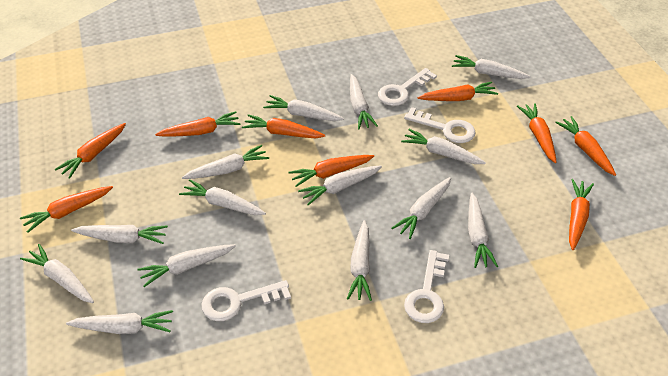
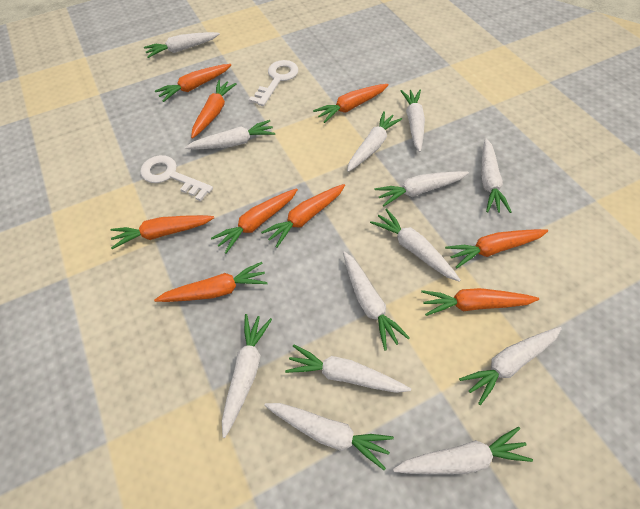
white carrot: [20,244,94,303] [66,310,173,334] [71,225,168,244] [137,244,236,287] [179,179,266,215] [182,145,269,179] [263,95,344,121] [298,166,382,205] [347,220,372,301] [350,74,378,129] [391,177,451,239] [401,129,486,164] [452,55,531,79] [468,193,498,268] = 14 -> [144,32,220,58] [185,120,275,150] [222,314,272,438] [264,403,394,470] [285,344,411,393] [343,251,410,350] [347,111,402,172] [370,208,460,282] [375,171,469,207] [393,427,533,474] [400,90,425,152] [459,327,562,405] [481,138,512,213] = 13
white key: [201,280,291,321] [378,68,437,106] [404,107,476,143] [404,250,449,323] = 4 -> [140,155,213,201] [249,60,298,106] = 2

